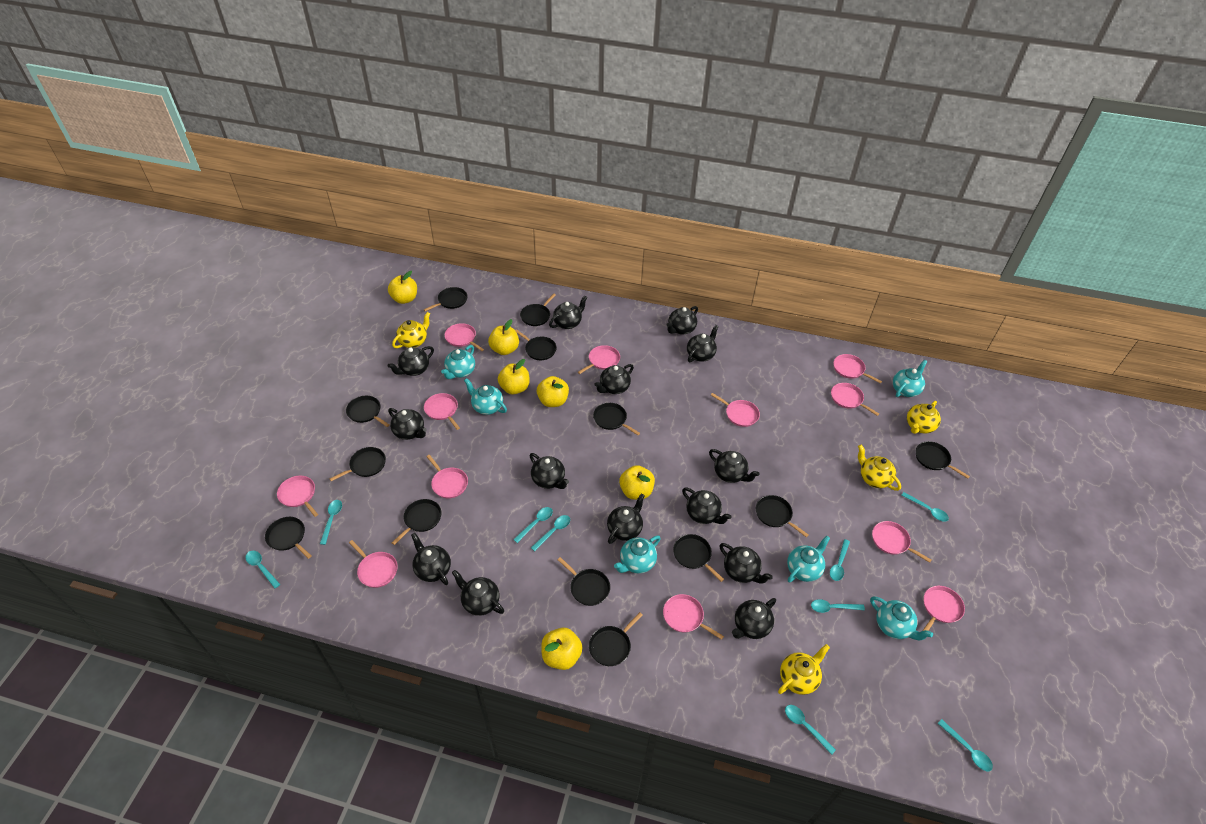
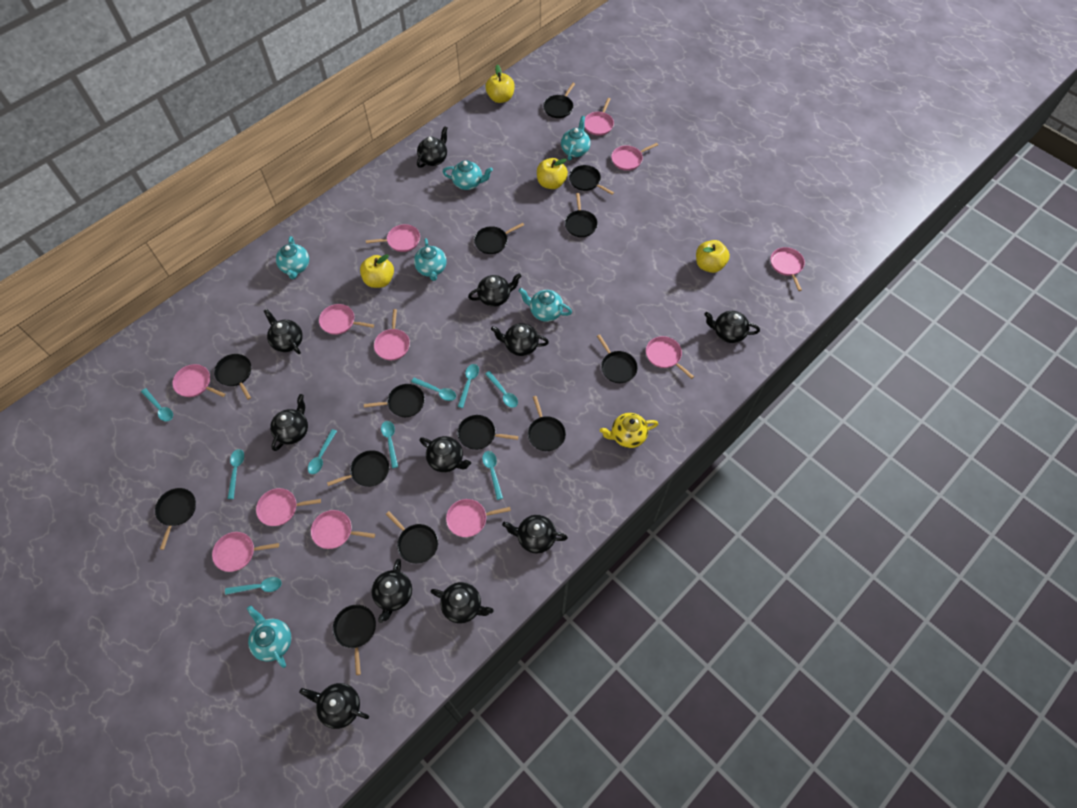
black teapot: [388,346,434,376] [388,408,427,440] [411,533,451,585] [452,570,504,616] [530,453,569,489] [549,296,587,329] [594,364,634,394] [607,494,645,544] [666,306,698,335] [682,488,732,524] [687,325,719,362] [709,449,760,483] [720,543,773,584] [732,598,776,639] = 14 -> [264,309,303,354] [270,394,308,451] [299,683,369,729] [371,559,412,623] [417,126,448,168] [419,436,471,472] [431,582,493,623] [468,273,521,307] [491,323,549,356] [502,515,568,553] [704,311,760,343] = 11
yellow apple: [388,271,417,304] [488,319,519,355] [498,359,529,394] [537,376,569,407] [541,627,583,670] [619,465,655,500] = 6 -> [360,254,394,288] [485,64,515,103] [537,158,568,189] [696,240,730,273] = 4
yellow teapot: [392,312,430,348] [778,644,830,695] [858,445,901,491] [907,401,941,434] = 4 -> [600,413,658,448] = 1

